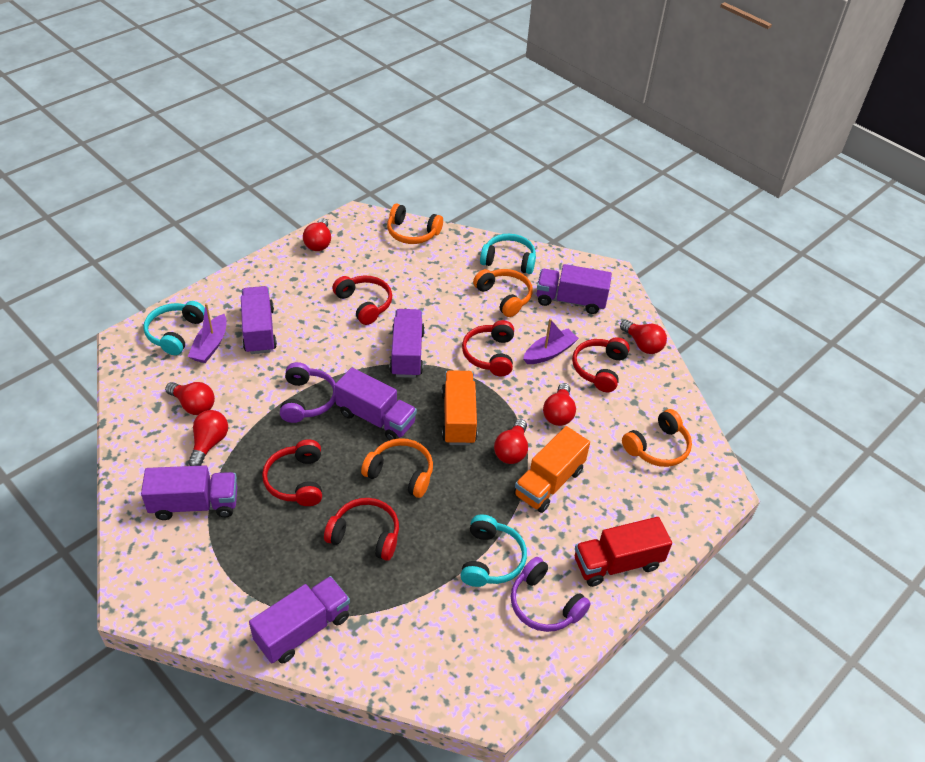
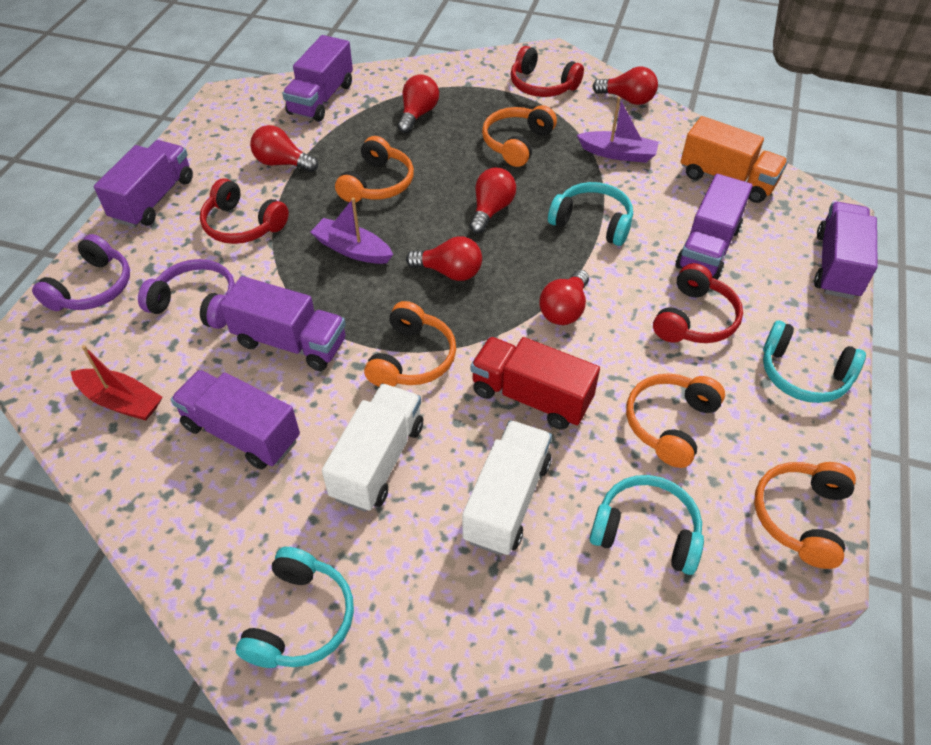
orange headphones: [361,438,433,498] [387,204,443,244] [473,269,533,317] [622,409,692,467] = 4 -> [335,136,414,203] [364,301,456,387] [482,105,557,167] [626,373,725,468] [754,462,856,569] = 5
orange truck: [442,370,478,445] [514,426,590,513] = 2 -> [681,116,788,203] = 1
red boat: none = 0 -> [71,345,163,421] = 1
red headphones: [262,439,322,506] [324,498,399,561] [332,275,392,325] [462,320,514,376] [572,337,630,392] = 5 -> [200,178,289,244] [511,46,584,97] [653,263,743,343] = 3
turquoise headphones: [143,301,205,355] [460,514,527,587] [480,234,536,274] = 3 -> [236,547,354,668] [548,182,633,246] [589,475,704,575] [763,321,866,403] = 4
white truck: none = 0 -> [322,384,423,512] [462,420,552,556] = 2

